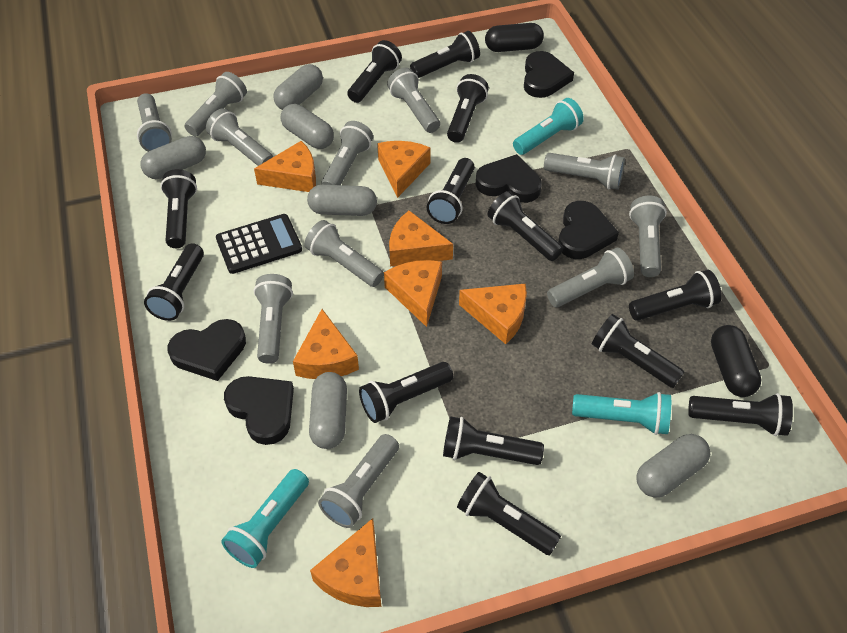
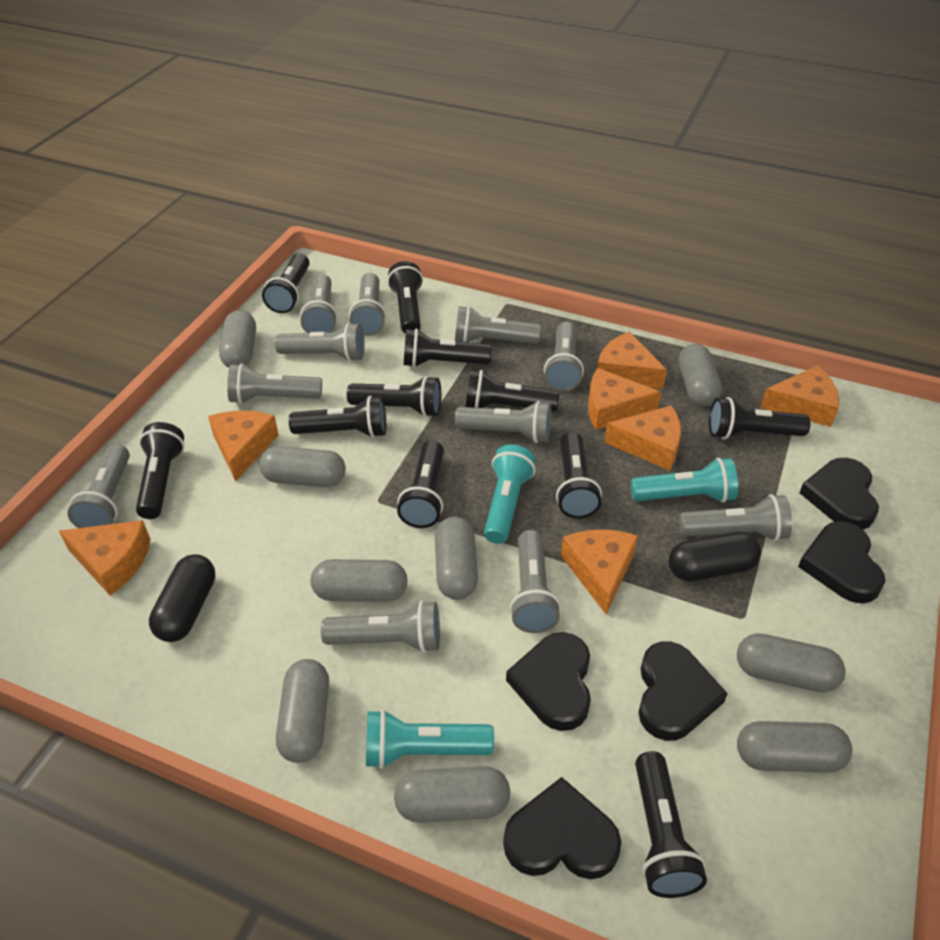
black calculator: [216,214,302,274] = 1 -> none = 0
black flashlight: [144,243,204,321] [160,169,197,248] [347,40,402,103] [359,362,453,423] [410,31,480,78] [427,158,475,224] [443,416,544,465] [447,74,489,143] [457,472,561,555] [488,191,563,261] [592,314,684,388] [629,270,722,321] [688,393,793,436] = 13 -> [136,422,185,519] [262,253,310,313] [289,396,386,438] [347,376,441,417] [387,261,423,334] [397,440,444,528] [404,328,492,368] [465,370,559,412] [556,432,602,519] [635,751,707,898] [709,397,810,439] = 11
grey capsule: [141,136,206,179] [273,64,323,110] [281,104,334,149] [307,185,377,216] [309,372,347,449] [637,434,710,498] = 6 -> [219,310,256,368] [259,446,346,487] [276,659,329,763] [311,559,408,602] [394,766,510,823] [435,517,478,600] [678,344,722,406] [737,633,845,693] [737,721,852,773] = 9

